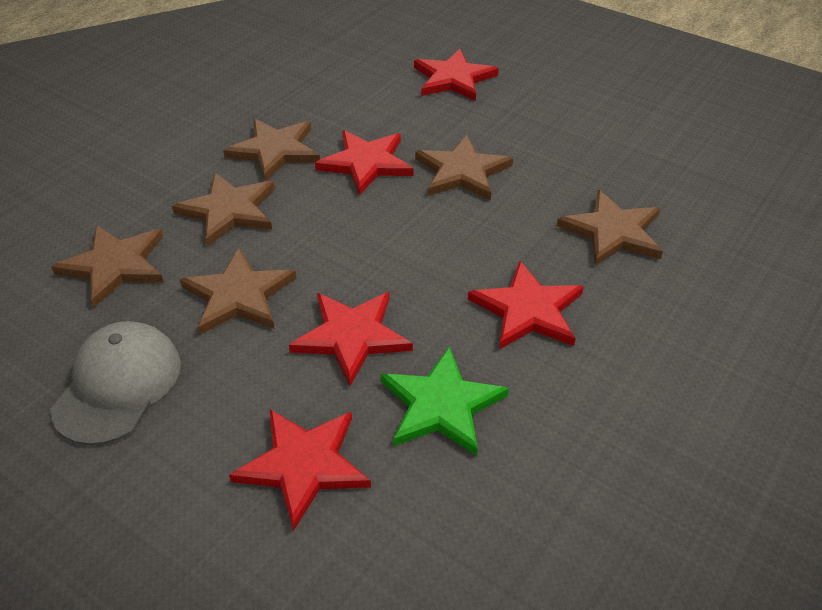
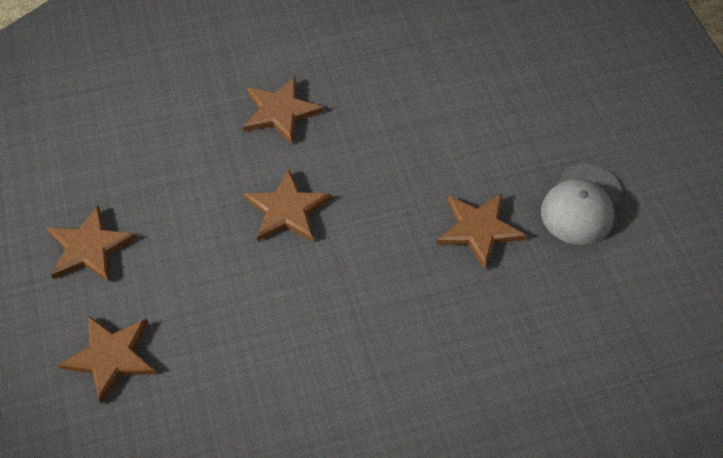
brown star: [51,225,164,307] [172,173,275,246] [180,248,296,335] [223,119,320,181] [415,135,513,201] [557,190,663,266] = 6 -> [47,205,137,282] [58,316,156,404] [243,77,324,144] [244,169,331,242] [436,194,526,269] = 5
green star: [381,346,509,456] = 1 -> none = 0
red star: [229,409,371,531] [289,292,413,386] [315,130,414,195] [414,49,499,101] [468,261,584,349] = 5 -> none = 0

